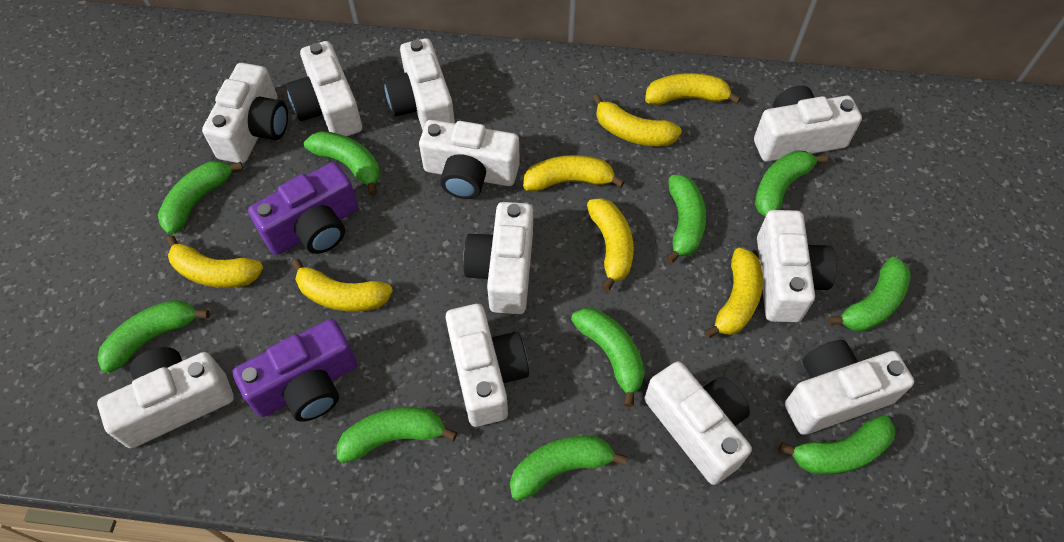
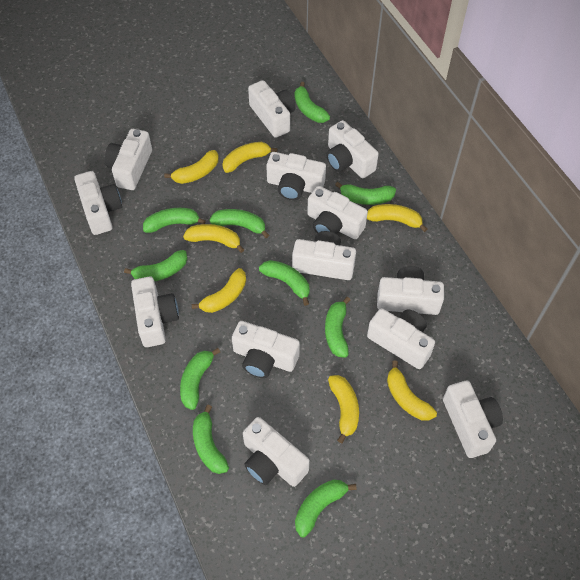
purple camera: [232,319,357,422] [248,162,358,255] = 2 -> none = 0
white camera: [97,347,234,448] [202,63,288,163] [286,41,362,136] [384,38,455,130] [419,120,520,199] [446,304,529,427] [463,202,533,314] [644,361,752,485] [754,86,862,162] [757,210,837,322] [785,340,914,435] = 11 -> [74,171,122,235] [105,129,152,190] [131,277,179,347] [232,321,300,378] [243,417,310,487] [248,80,295,138] [266,152,326,200] [292,231,356,280] [307,186,368,239] [326,120,379,178] [367,308,435,369] [377,266,444,315] [443,380,503,458] = 13

